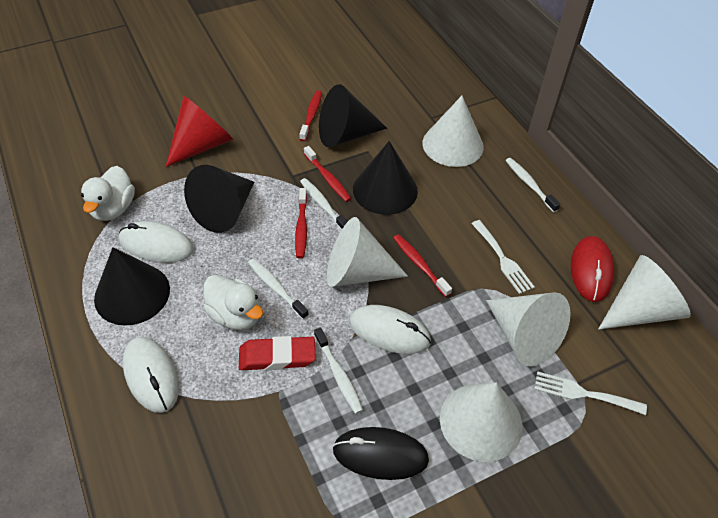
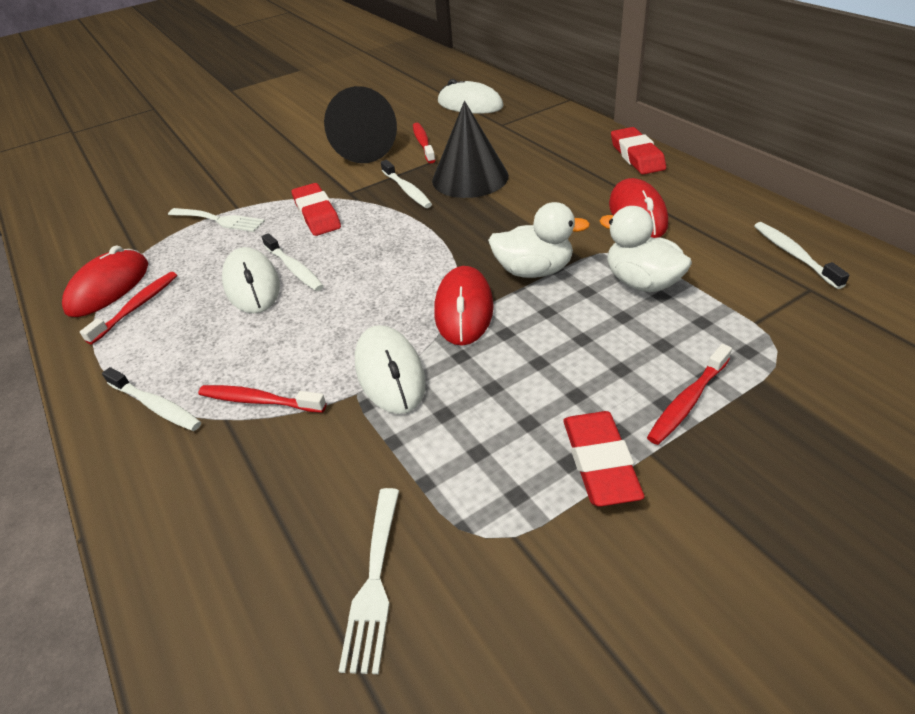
black cone: [94,247,170,326] [184,165,254,233] [319,84,387,147] [353,141,418,215] = 4 -> [324,86,397,163] [432,101,509,198] = 2
black mouse: [333,427,429,480] = 1 -> none = 0
red cone: [166,96,233,167] = 1 -> none = 0
red eraser: [239,336,316,371] = 1 -> [291,183,341,236] [563,411,645,507] [611,127,666,175] = 3
red mouse: [571,236,614,302] = 1 -> [62,245,148,317] [434,266,493,346] [609,178,668,238] = 3
white cone: [327,217,408,287] [422,96,484,167] [440,382,523,462] [486,292,571,366] [598,255,691,330] = 5 -> none = 0

